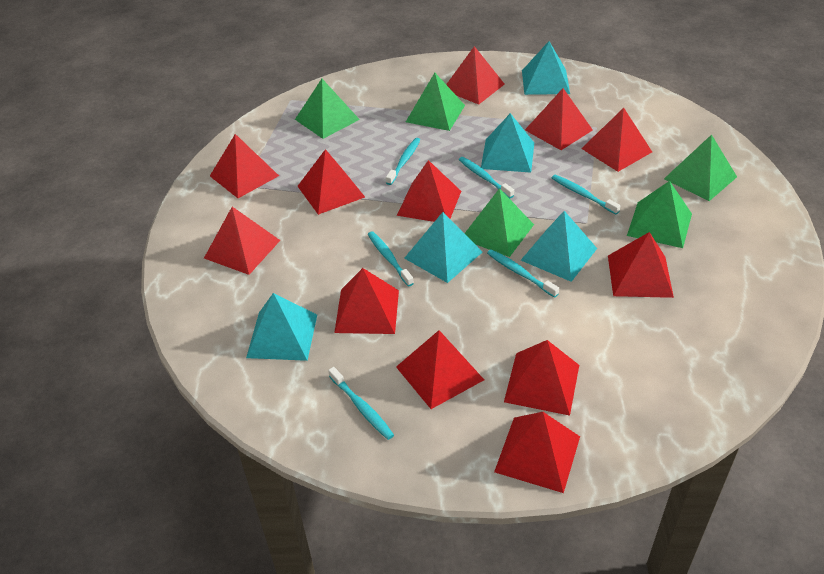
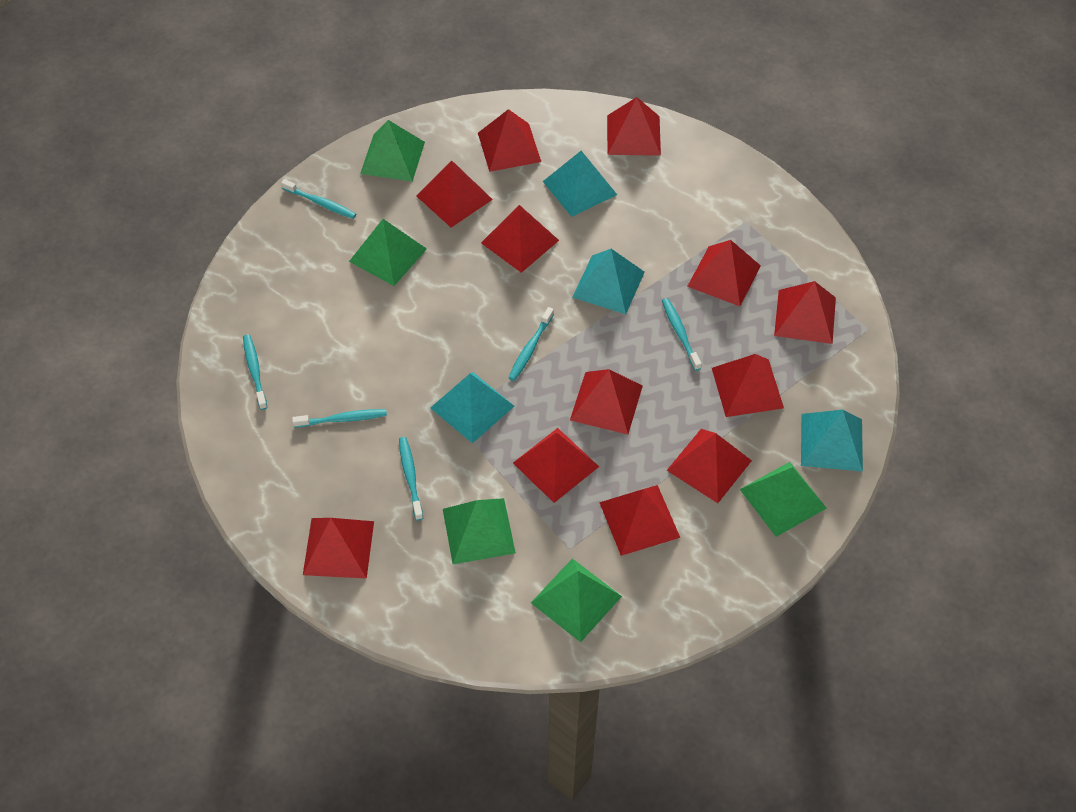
turquoise pyramid: [246,293,317,361] [404,212,482,283] [481,113,534,173] [521,211,597,282] [522,41,570,95] = 5 -> [430,372,514,443] [543,151,617,217] [572,249,645,314] [801,410,863,472] = 4

